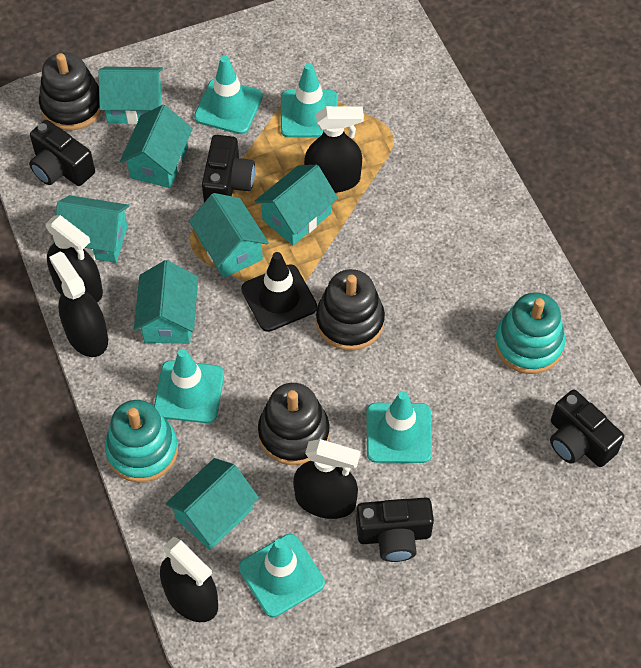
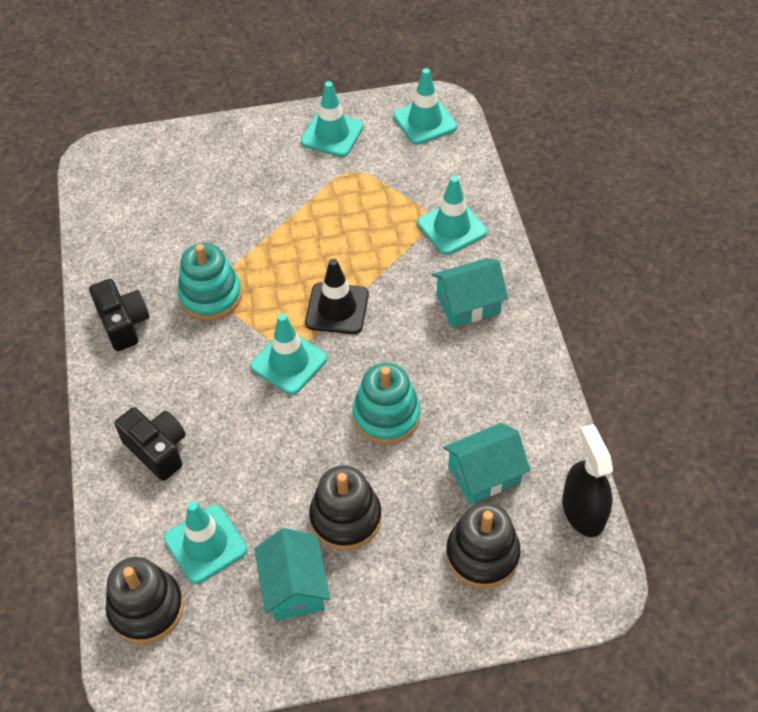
black camera: [29,120,95,186] [202,135,255,202] [356,497,434,562] [550,390,624,467] = 4 -> [89,279,149,351] [115,407,186,481] = 2
black spray bottle: [46,215,103,302] [49,251,108,357] [160,537,218,622] [293,439,360,519] [304,106,364,193] = 5 -> [562,424,613,537] = 1
turquoise house: [54,195,129,263] [98,67,163,124] [120,105,193,188] [134,260,198,344] [165,458,259,550] [189,193,269,278] [255,165,338,245] = 7 -> [254,528,330,621] [432,258,508,327] [443,423,530,504] = 3

